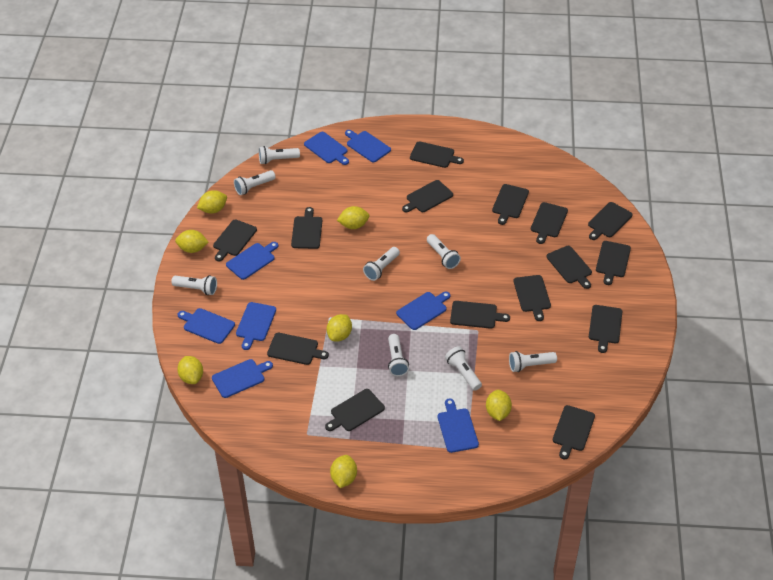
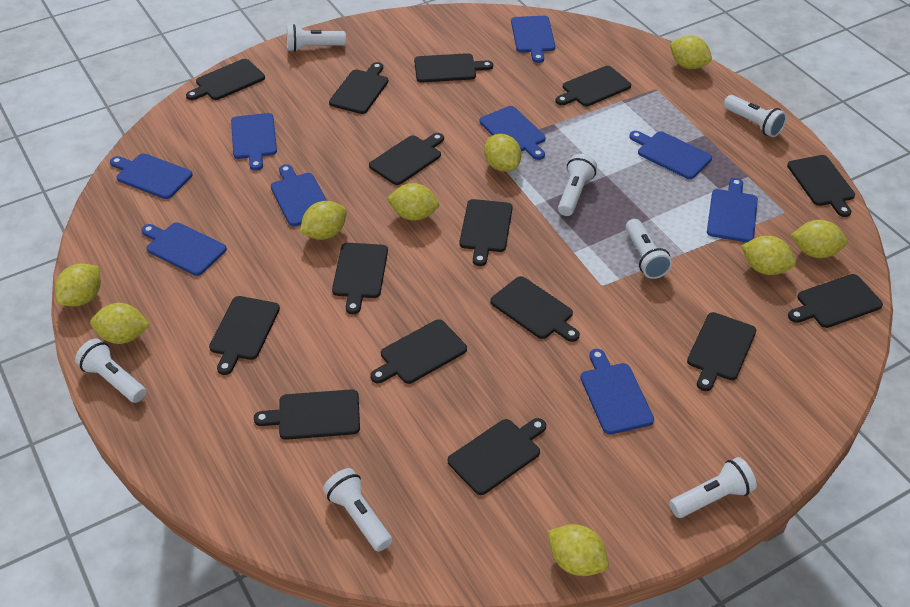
blue cutting board: [178,308,235,344] [212,359,273,398] [226,242,278,280] [236,302,276,350] [304,132,349,165] [345,130,391,163] [396,291,450,330] [438,398,479,453] = 8 -> [110,153,193,199] [141,222,227,276] [231,113,277,171] [271,164,327,226] [479,106,546,160] [511,16,555,63] [580,349,654,434] [629,131,712,179] [707,178,758,242] = 9
white flashlight: [171,275,217,295] [234,170,276,195] [259,146,300,164] [363,247,400,281] [388,334,409,376] [427,234,461,269] [445,346,482,391] [509,351,557,372] = 8 -> [75,339,146,403] [287,24,346,52] [323,468,392,552] [558,154,597,216] [625,219,672,279] [669,457,757,518] [724,95,787,137] = 7
yellow lemon: [175,230,209,253] [177,356,203,384] [197,190,227,213] [327,314,352,341] [330,455,357,488] [337,206,370,229] [486,390,512,421] = 7 -> [55,264,101,307] [90,303,150,344] [300,201,347,240] [386,183,439,221] [484,134,522,172] [547,524,609,576] [670,35,712,69] [741,236,796,275] [790,220,848,258] = 9

